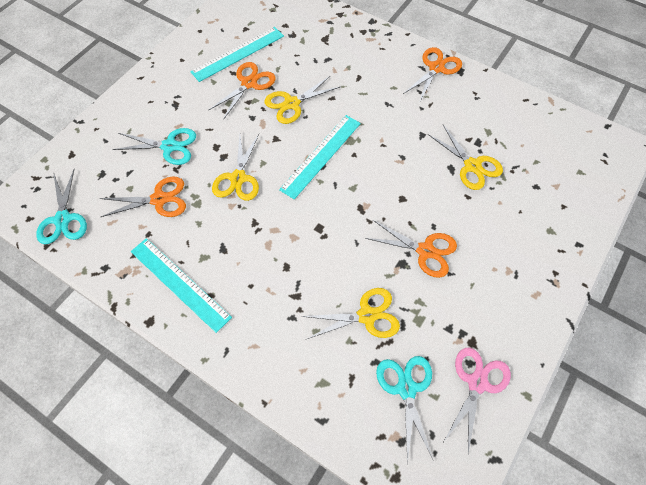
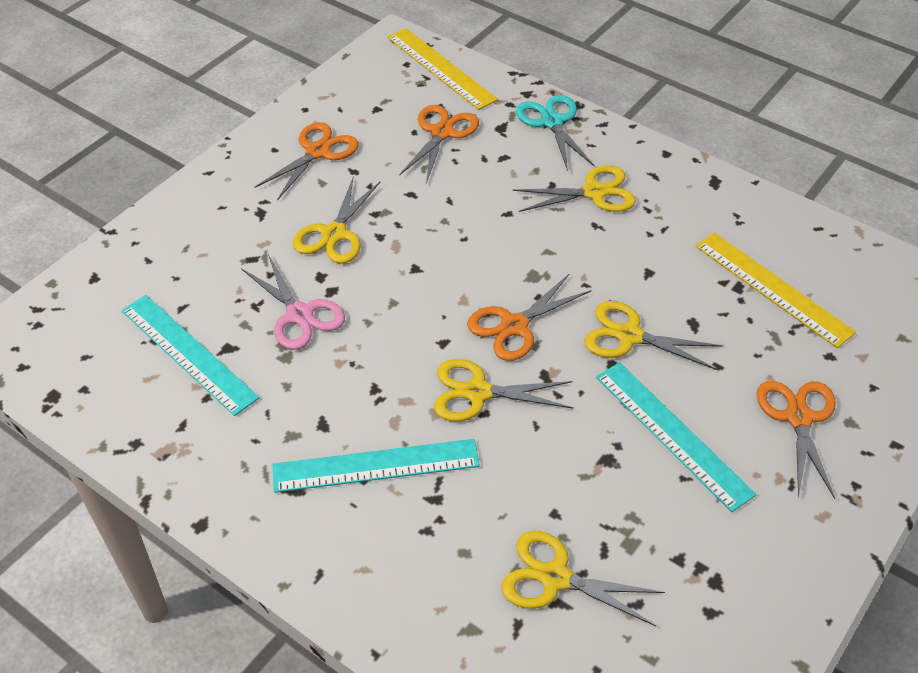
turquoise scissors: [36,170,87,244] [113,128,196,165] [376,356,434,464] = 3 -> [516,95,595,171] = 1
yellow ruler: none = 0 -> [387,28,498,110] [696,232,856,348] = 2
yellow scissors: [212,134,259,201] [264,76,340,124] [301,288,400,339] [428,125,503,190] = 4 -> [293,176,380,264] [434,359,573,422] [501,531,665,626] [512,165,636,212] [584,301,723,370] = 5

